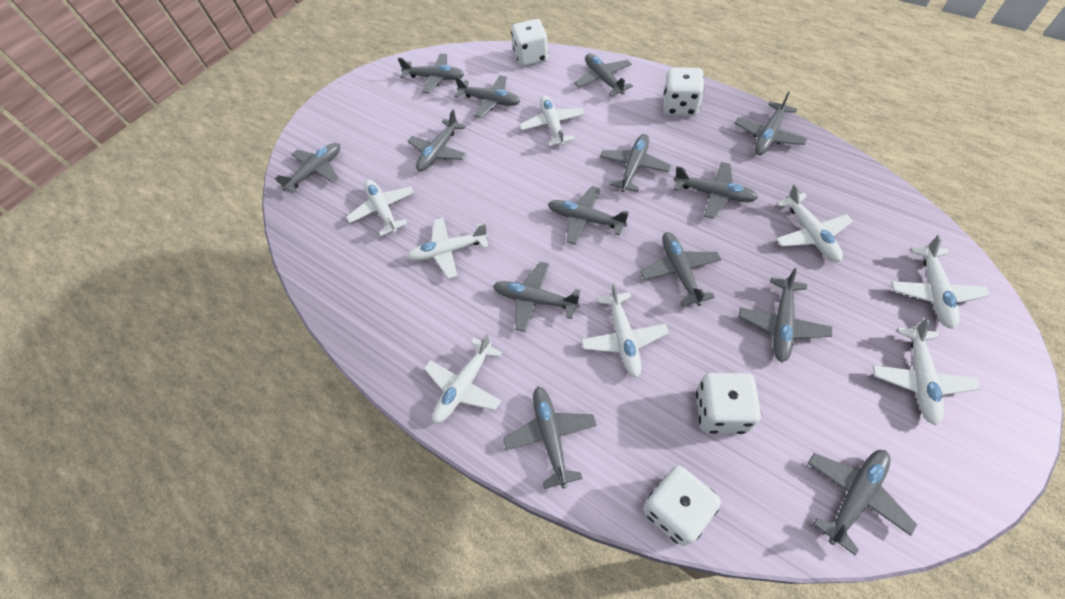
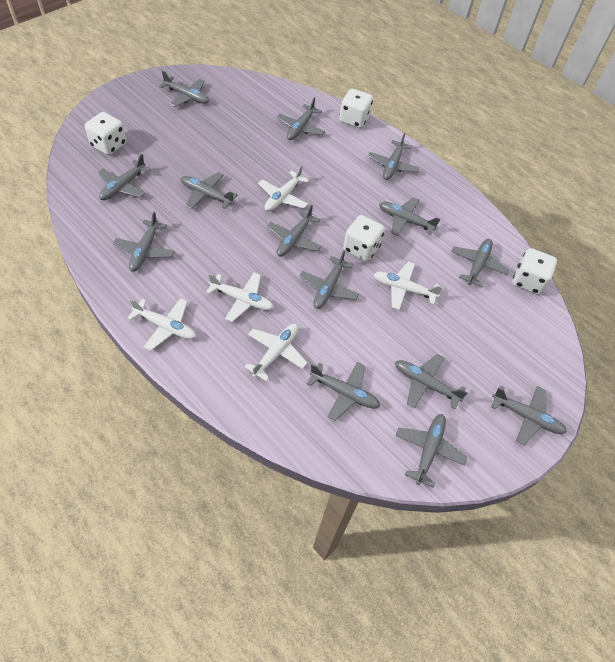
white plane: [346,180,414,236] [407,218,489,279] [424,334,502,424] [520,95,585,146] [581,283,669,378] [776,184,853,262] [872,317,980,426] [891,235,990,329] = 8 -> [127,298,196,351] [206,272,274,322] [244,323,307,382] [258,165,309,211] [373,262,443,310] = 5

